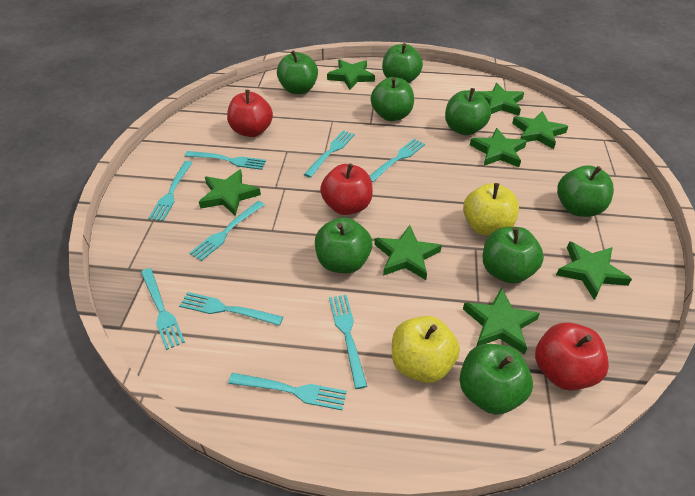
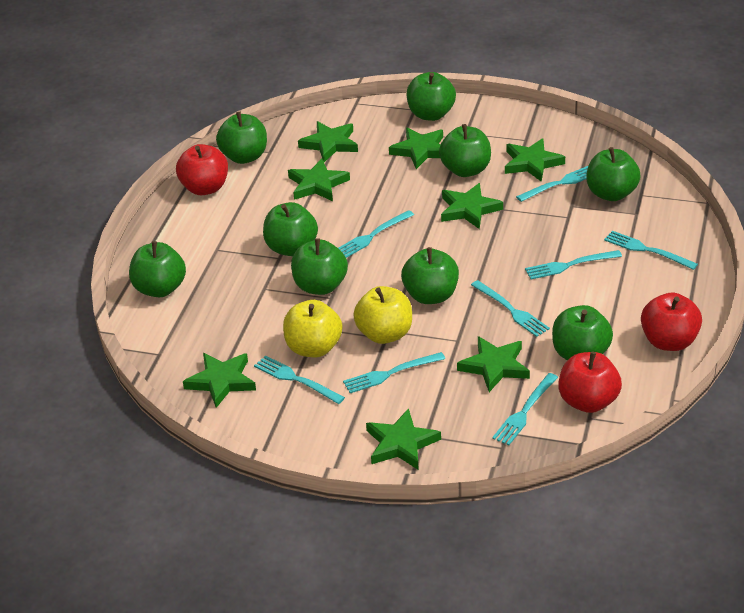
green apple: [277,50,318,94] [315,217,372,273] [371,77,414,121] [382,43,423,83] [445,88,491,135] [460,344,533,415] [483,227,544,284] [557,165,614,217] = 8 -> [129,241,186,297] [216,112,267,164] [263,202,318,256] [291,238,348,295] [401,247,459,304] [407,72,456,121] [439,124,491,177] [552,305,613,360] [586,147,641,201] = 9
turquoise fork: [141,268,185,350] [148,161,193,221] [179,292,283,326] [185,151,266,170] [190,201,264,261] [228,373,347,410] [304,130,355,178] [329,295,367,389] [370,139,425,182] = 9 -> [254,355,345,404] [338,210,414,258] [343,352,445,393] [471,280,550,337] [492,373,558,445] [516,166,588,202] [525,250,622,279] [604,231,698,270] = 8

